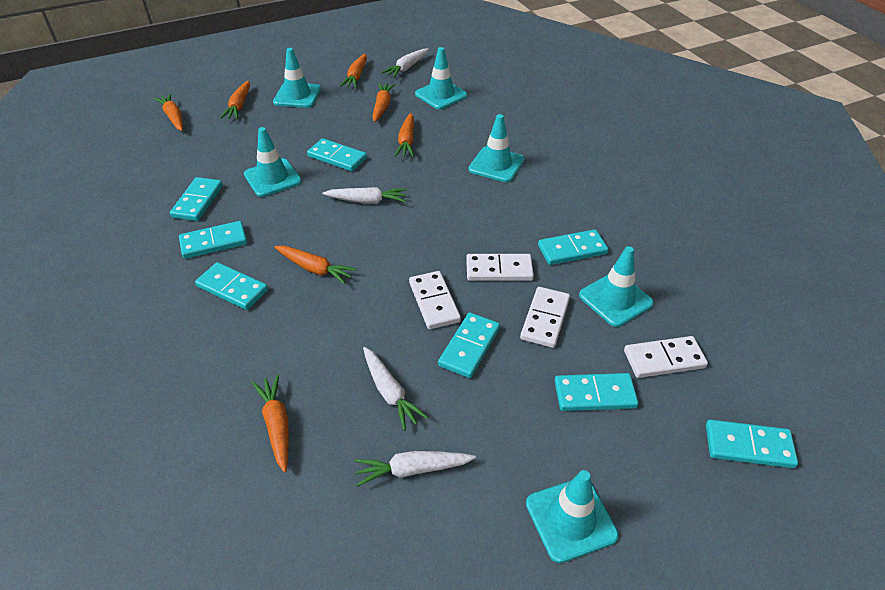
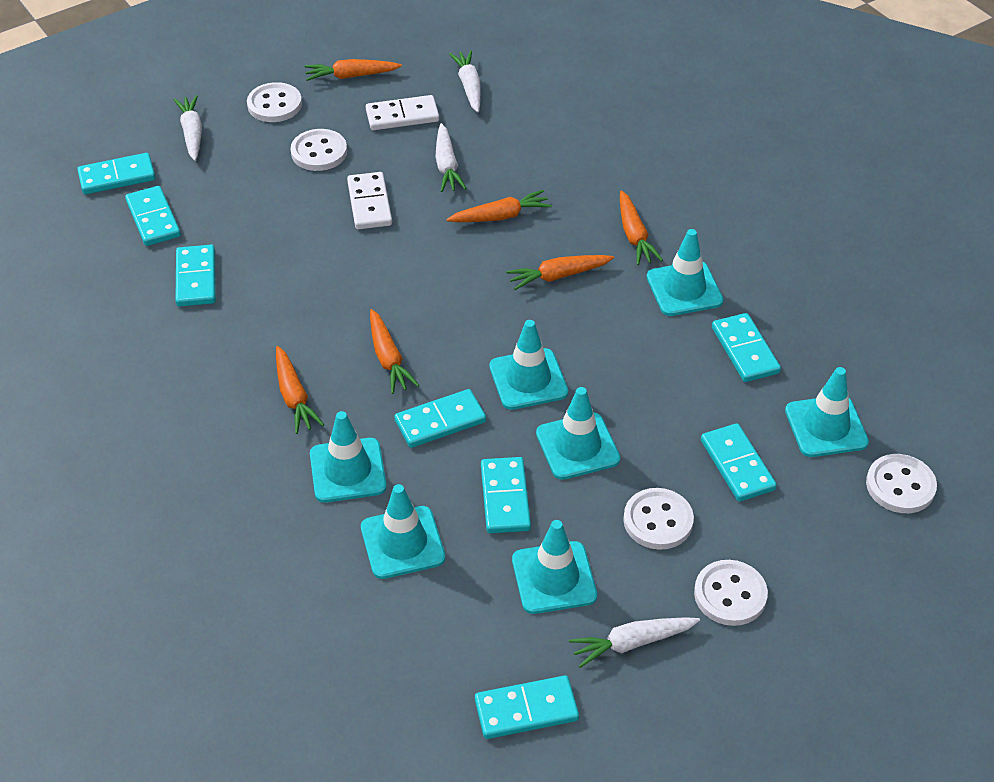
orange carrot: [153,93,183,131] [220,81,250,119] [252,375,289,472] [274,246,357,285] [340,54,367,88] [372,83,396,122] [395,113,414,157] = 7 -> [276,346,324,434] [305,59,402,81] [370,309,419,394] [447,190,552,222] [506,255,614,290] [620,190,663,265] = 6
turquoise traffic cone: [244,127,302,197] [273,48,321,108] [415,47,467,109] [469,114,524,182] [526,470,619,563] [579,246,654,327] = 6 -> [310,411,387,503] [361,484,445,579] [489,320,568,410] [512,520,597,614] [536,387,620,480] [646,229,723,316] [785,367,869,457] = 7
white button: none = 0 -> [247,82,302,122] [291,129,347,171] [623,488,694,550] [694,560,768,626] [866,454,937,513] = 5
white domino: [409,271,461,329] [466,254,534,281] [520,287,570,348] [624,336,708,378] = 4 -> [347,172,392,229] [366,95,439,130] = 2

